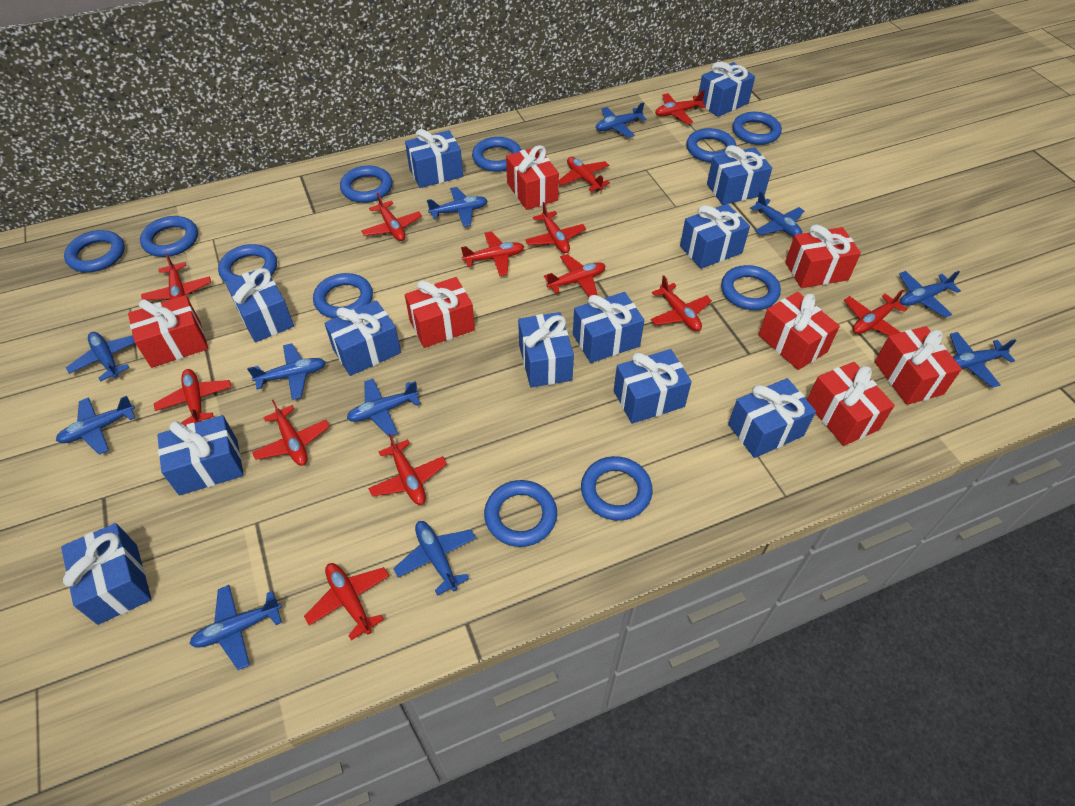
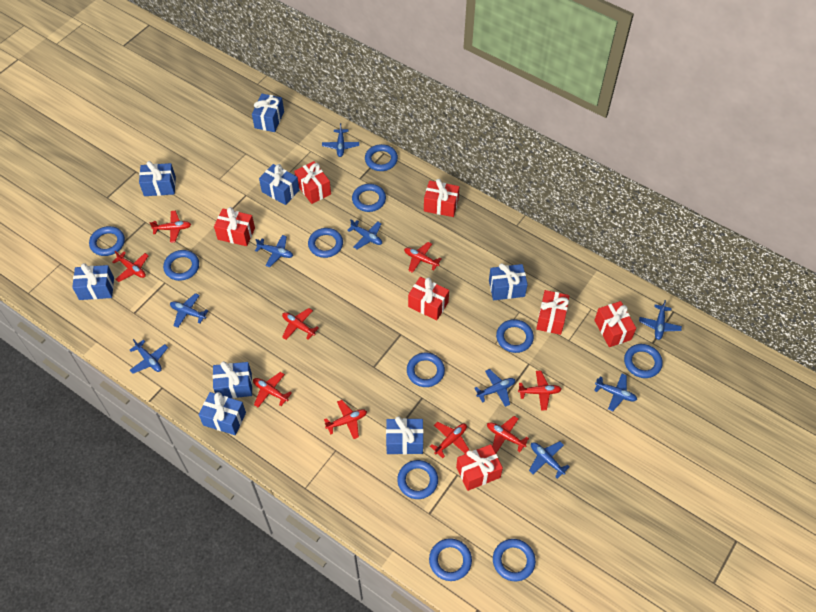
blue gift: [61,523,152,625] [157,415,244,496] [225,267,294,342] [324,300,401,376] [405,129,463,188] [518,312,574,388] [573,292,644,363] [614,349,692,424] [680,204,750,269] [698,62,755,117] [707,145,772,205] [728,378,816,458] = 12 -> [72,263,114,300] [139,161,176,196] [199,392,246,435] [213,361,252,398] [252,94,284,132] [259,164,299,205] [386,416,424,454] [489,263,528,300] = 8
blue plane: [56,396,135,455] [66,332,135,381] [189,585,282,670] [247,343,326,400] [347,379,421,437] [393,521,476,596] [427,187,488,227] [596,102,647,138] [750,191,804,237] [899,271,961,318] [950,332,1017,388] = 11 -> [130,339,168,374] [170,293,209,328] [255,235,293,267] [322,123,359,157] [347,219,382,249] [474,369,515,407] [529,441,570,479] [594,374,637,411] [639,300,682,340] = 9
red plane: [141,254,211,300] [154,369,231,426] [252,399,330,466] [304,563,389,640] [361,193,422,241] [368,433,447,505] [461,231,524,276] [525,202,586,253] [544,254,605,297] [559,157,610,192] [651,275,712,331] [655,90,706,124] [844,289,907,336] = 13 -> [112,251,149,282] [150,211,191,243] [253,372,292,407] [282,308,319,340] [324,400,367,439] [404,242,442,273] [430,422,469,458] [487,416,529,453] [518,371,562,411] = 9

